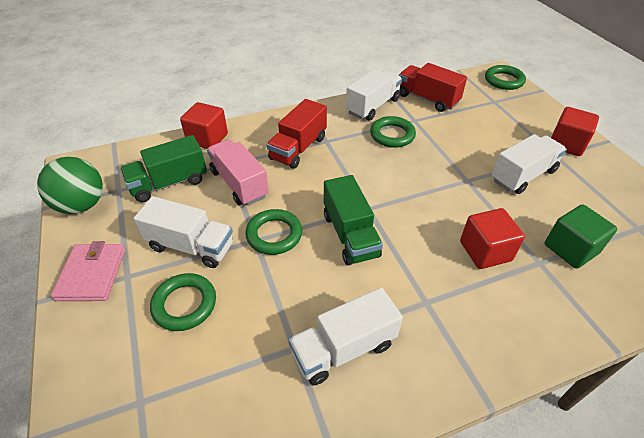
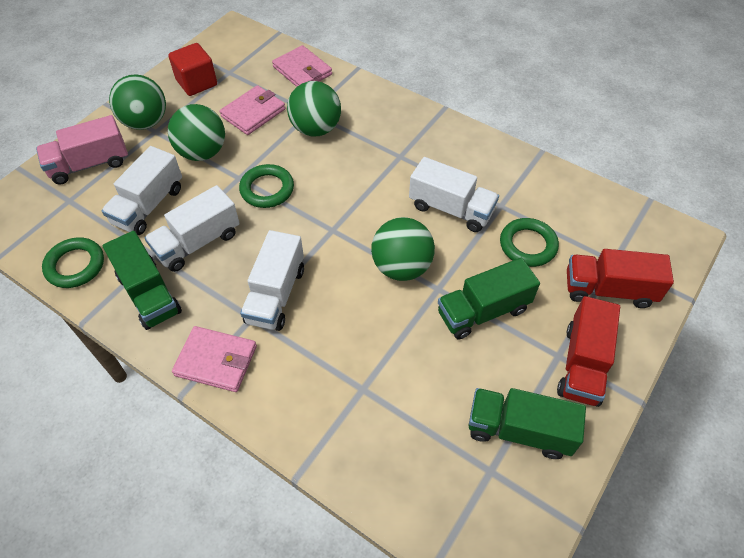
green ball: [37,157,103,214] = 1 -> [109,74,166,130] [168,104,225,161] [287,81,341,136] [371,217,435,281] = 4
green cube: [545,204,617,269] = 1 -> none = 0
green ring: [150,273,216,331] [245,209,302,255] [370,116,416,148] [485,65,526,90] = 4 -> [42,237,104,288] [239,164,294,208] [500,218,559,267] = 3
green truck: [120,135,207,202] [324,175,383,266] = 2 -> [102,231,182,330] [438,258,540,339] [469,388,586,459] = 3
pink wallet: [51,241,125,301] = 1 -> [172,326,257,392] [219,85,285,135] [272,45,332,87] = 3
red cube: [180,102,228,149] [460,208,525,269] [551,107,599,156] = 3 -> [168,43,217,96] = 1

